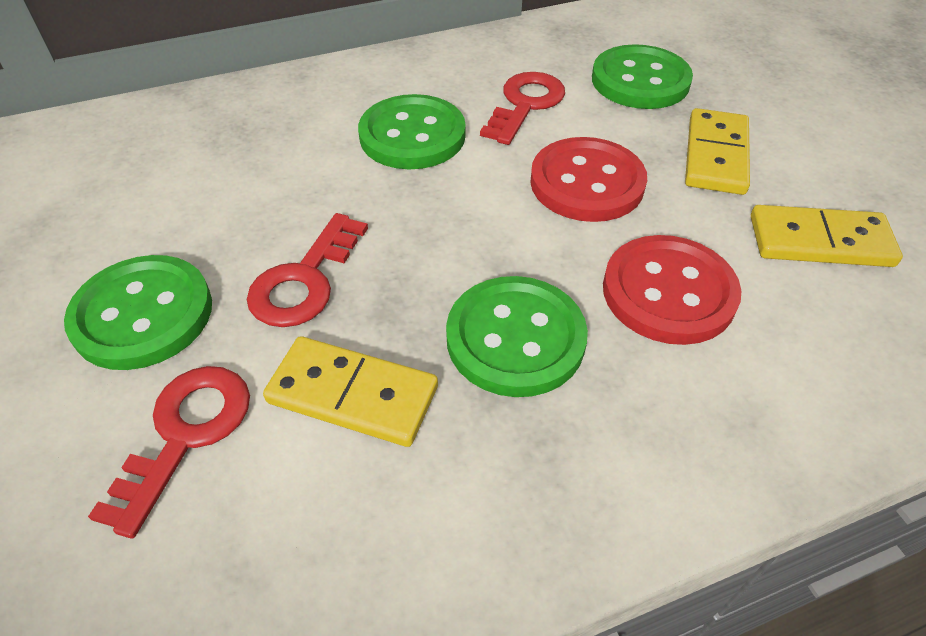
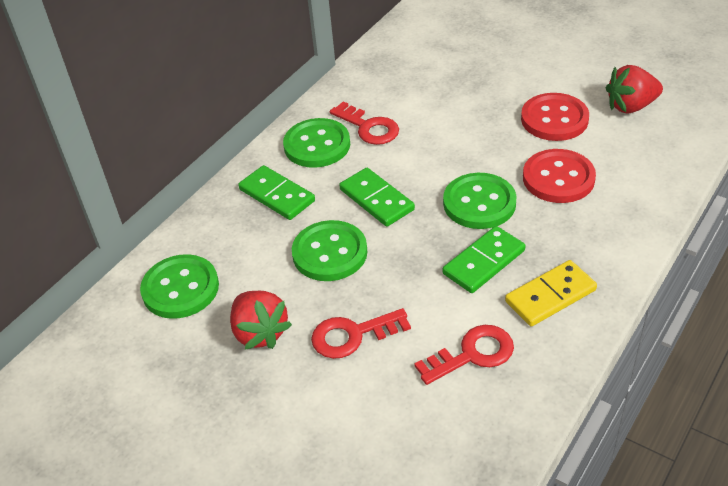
green domino: none = 0 -> [238,165,315,220] [339,168,415,227] [442,226,526,293] = 3
red strawberry: none = 0 -> [230,291,292,350] [606,65,663,113] = 2
yellow domino: [263,336,438,447] [685,108,750,195] [751,205,903,267] = 3 -> [505,260,597,326] = 1

